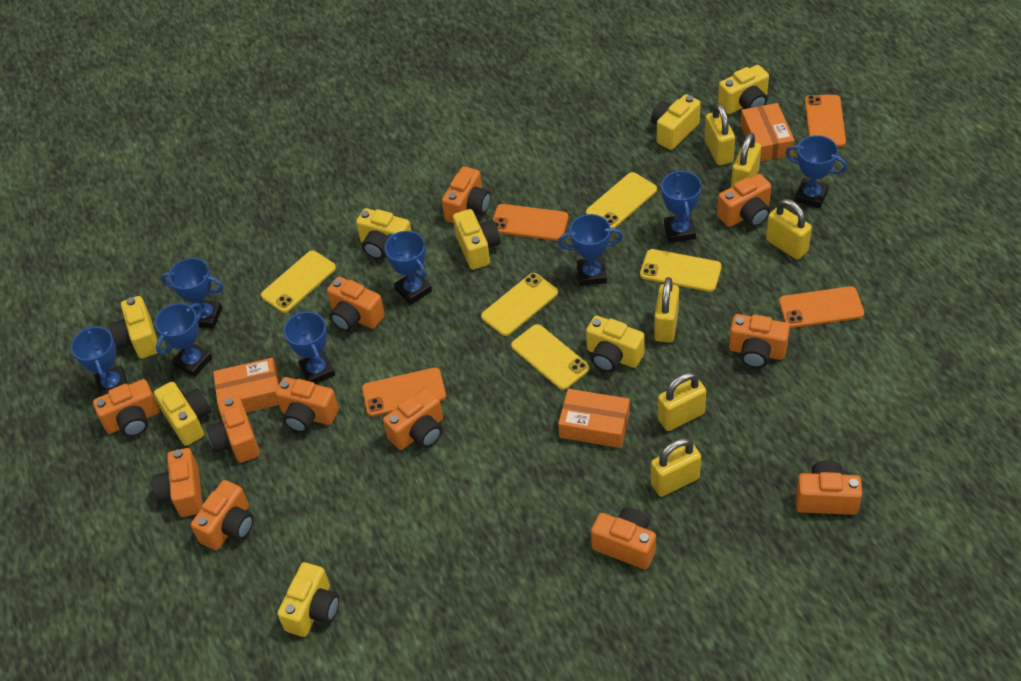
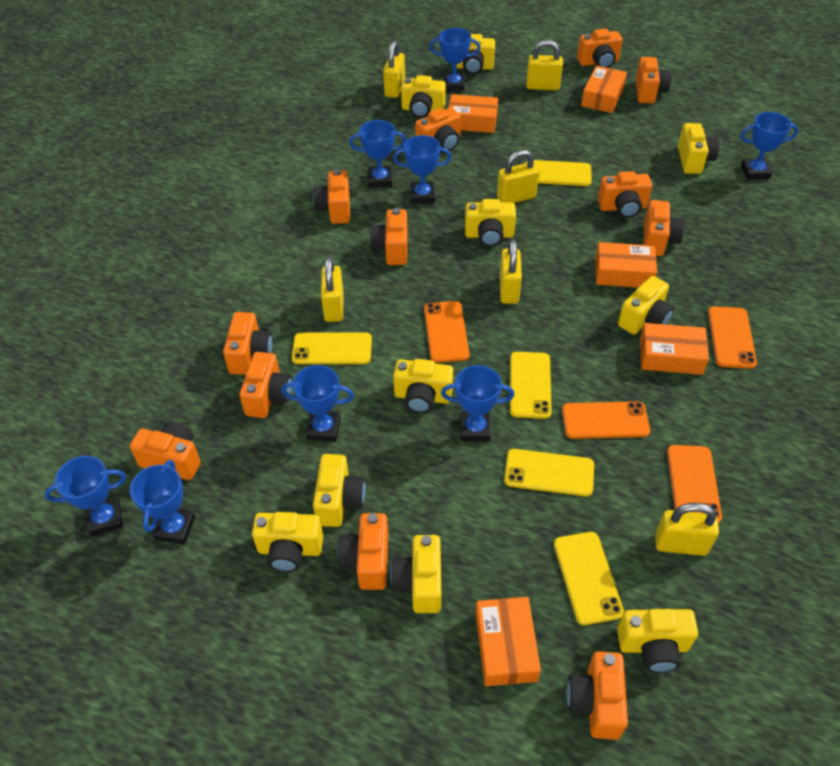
orange box: [213,358,280,413] [558,389,630,448] [740,103,795,162] = 3 -> [448,94,498,133] [475,597,541,686] [581,66,627,113] [596,242,657,288] [640,323,709,375] = 5
yellow camera: [109,296,157,359] [154,382,211,446] [277,562,339,637] [356,208,411,259] [453,209,501,270] [586,316,645,372] [651,94,701,150] [718,65,769,114] = 8 -> [252,512,323,572] [313,454,366,527] [391,535,441,613] [393,359,453,413] [401,75,446,118] [457,34,495,74] [465,199,516,247] [617,609,698,673] [618,276,674,335] [678,123,719,174] = 10

